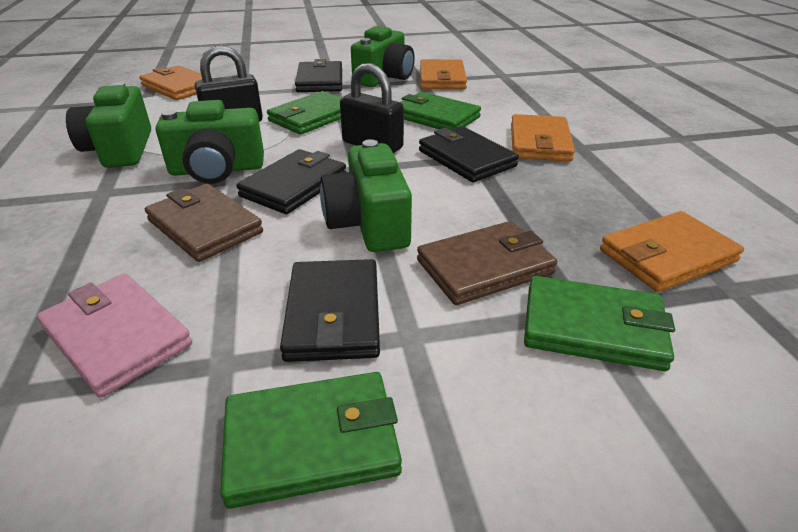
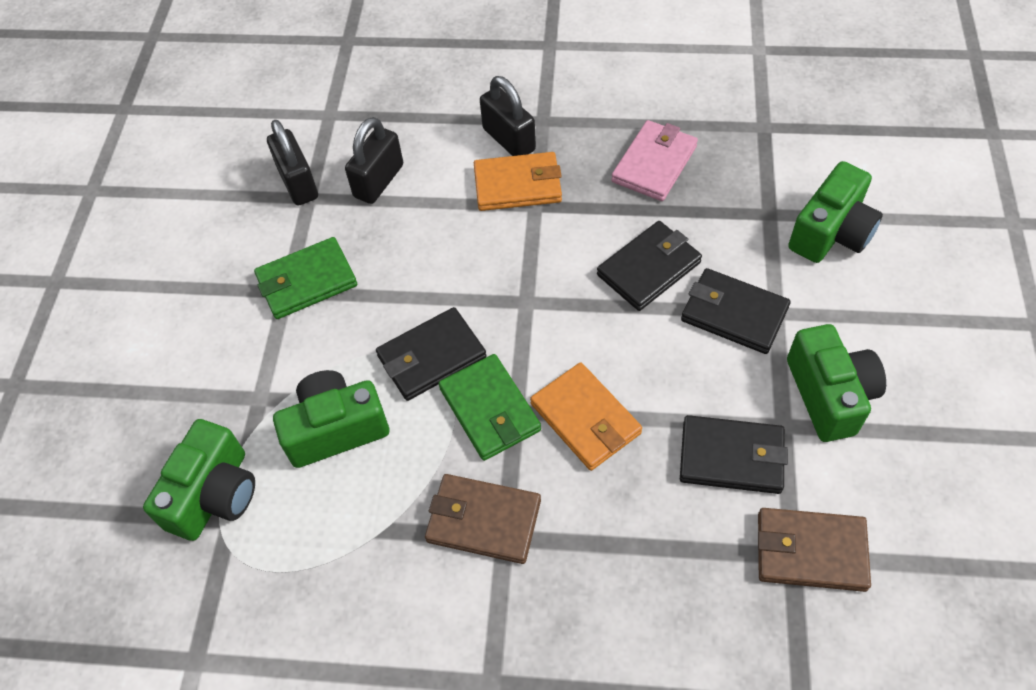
black padlock: [195,45,263,122] [340,63,404,153] = 2 -> [267,120,318,206] [345,117,403,204] [480,76,536,156] = 3
green wallet: [220,372,402,509] [267,91,341,135] [400,92,481,130] [524,276,675,371] = 4 -> [254,237,357,319] [438,354,541,461] = 2
orange wallet: [139,65,202,100] [420,59,467,89] [511,114,575,162] [600,211,744,292] = 4 -> [474,152,562,211] [530,362,642,471] = 2

